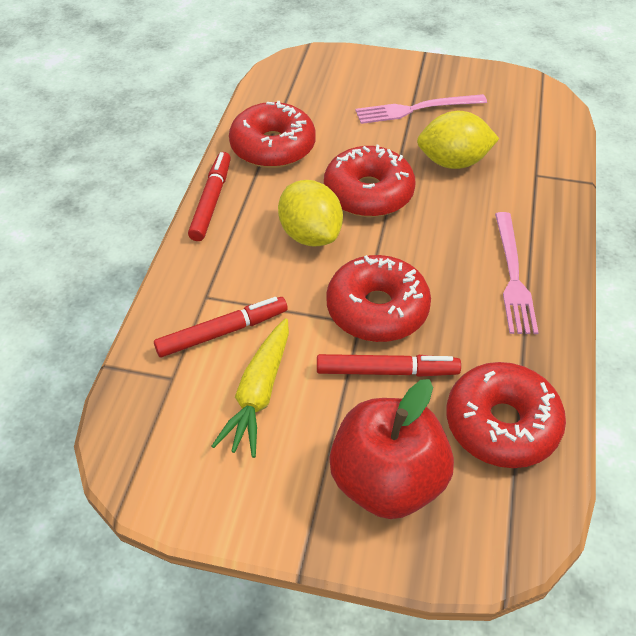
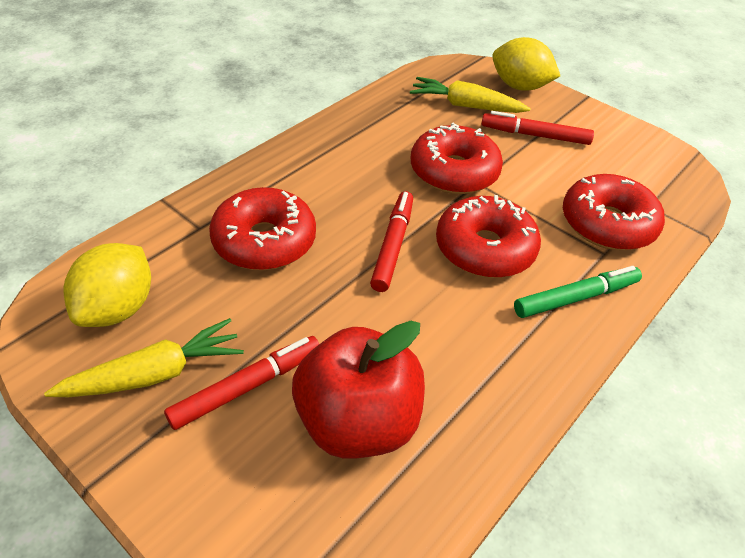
green marker: none = 0 -> [514,266,642,318] = 1
pink fork: [355,94,487,124] [495,212,539,334] = 2 -> none = 0
yellow carrot: [212,318,289,458] = 1 -> [44,318,244,397] [410,77,531,113] = 2

